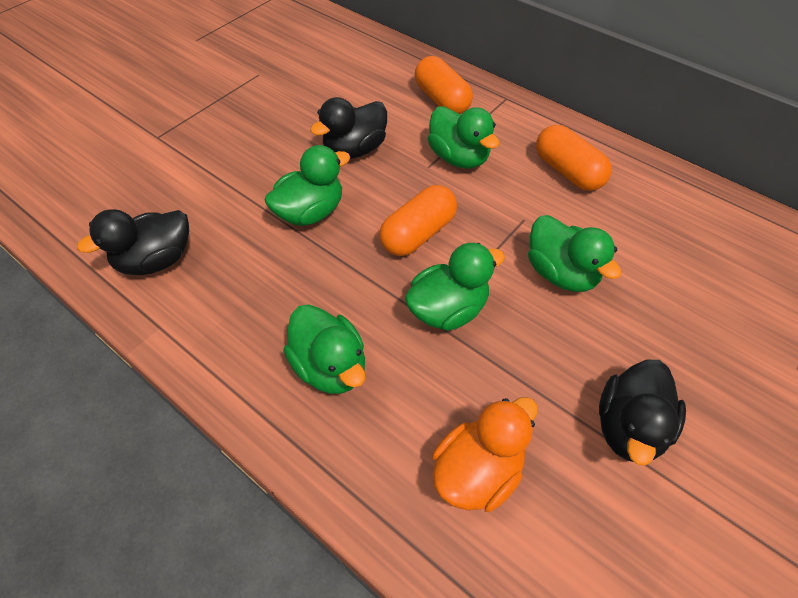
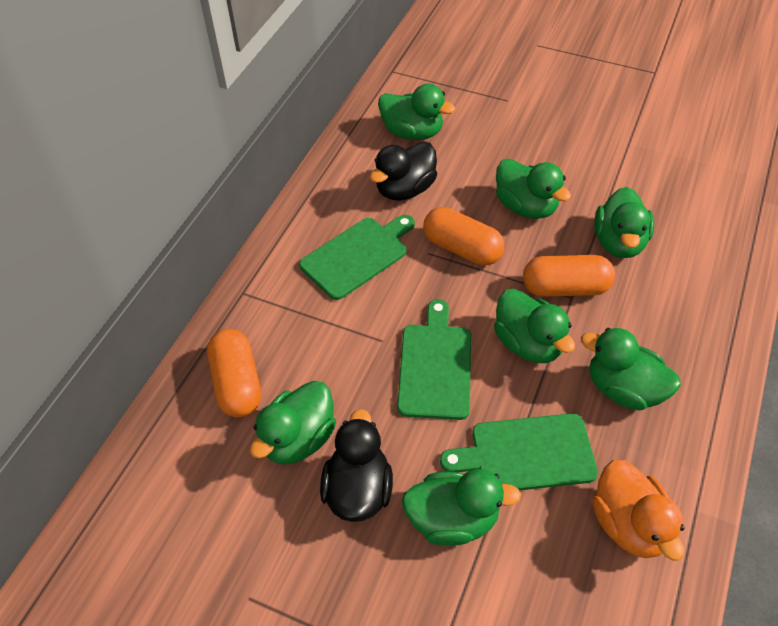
black duck: [77,209,189,275] [310,97,387,159] [599,360,686,466] = 3 -> [320,409,393,522] [370,142,437,201] = 2
green cutting board: none = 0 -> [299,215,415,300] [397,299,471,420] [440,413,598,490] = 3
green duck: [265,145,350,226] [283,304,365,394] [405,243,505,331] [428,106,499,169] [528,215,622,292] = 5 -> [250,381,336,464] [378,84,455,140] [402,469,521,546] [494,289,575,363] [496,159,571,219] [581,328,681,411] [594,187,654,258] = 7

